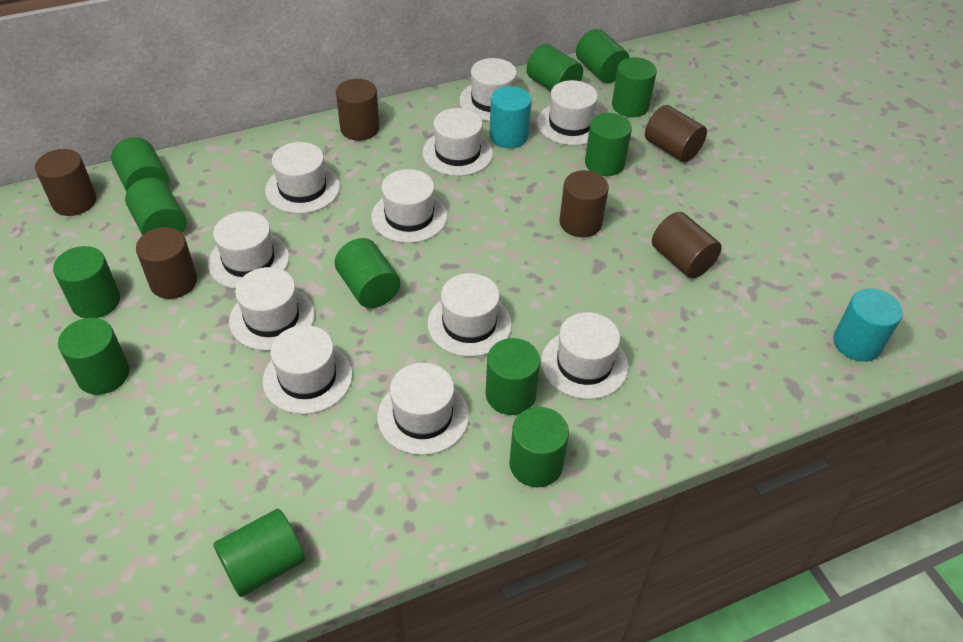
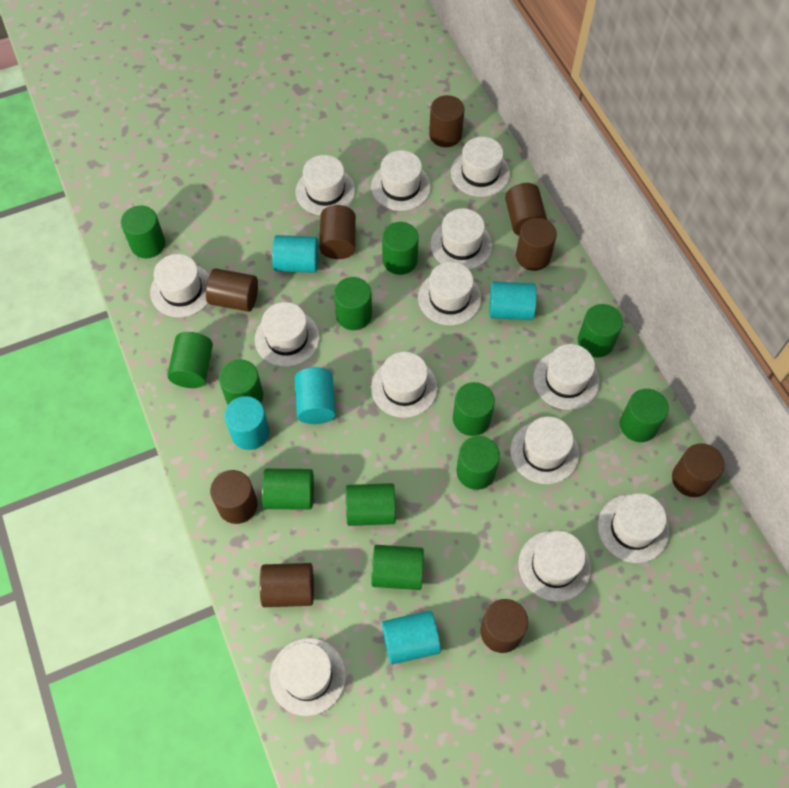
brown cylinder: [35,149,97,216] [136,227,197,299] [336,79,380,141] [560,170,609,237] [645,105,707,162] [652,212,722,278] = 6 -> [206,268,258,312] [210,470,258,524] [260,563,314,607] [319,205,356,259] [429,95,465,147] [480,599,528,653] [505,183,547,236] [516,218,557,271] [672,443,725,497] = 9
turquoise cylinder: [489,86,532,148] [833,289,903,362] = 2 -> [224,396,269,450] [272,235,319,273] [295,367,336,424] [382,611,441,664] [489,281,537,320] = 5
white hat: [208,211,289,289] [229,267,315,351] [263,325,353,414] [265,142,340,214] [371,169,447,243] [377,363,469,455] [422,108,493,176] [428,273,512,357] [459,58,517,121] [537,80,599,146] [541,312,628,399] = 11 -> [150,254,209,317] [255,302,320,367] [270,638,346,716] [296,155,355,215] [371,150,431,211] [371,352,438,418] [418,262,482,326] [430,208,492,270] [451,137,510,197] [510,417,579,484] [518,531,591,602] [533,344,600,410] [598,493,669,563] = 13

